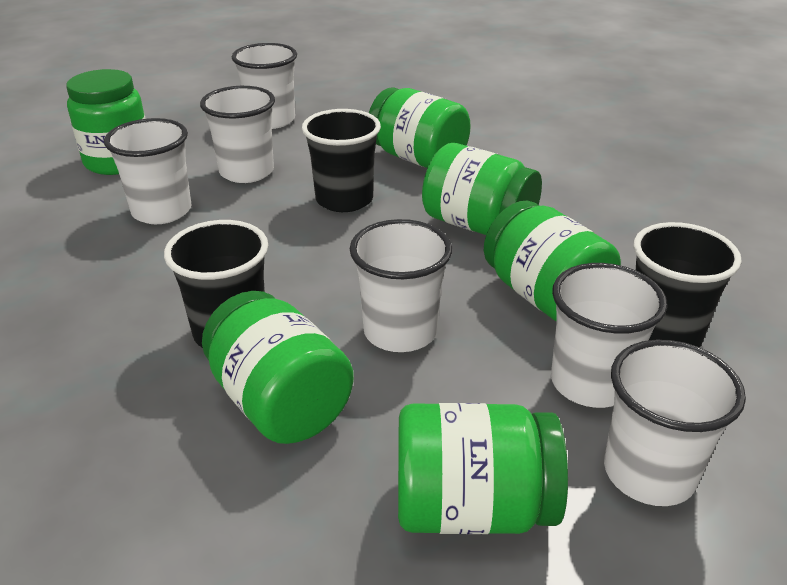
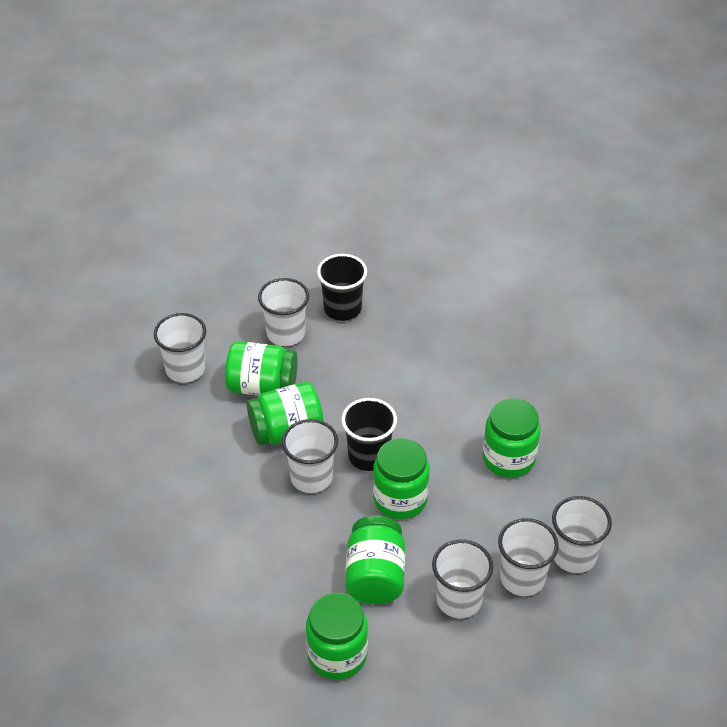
black cup: [164,220,268,348] [302,109,381,212] [633,222,742,347] = 3 -> [317,254,367,321] [341,398,397,471] = 2

